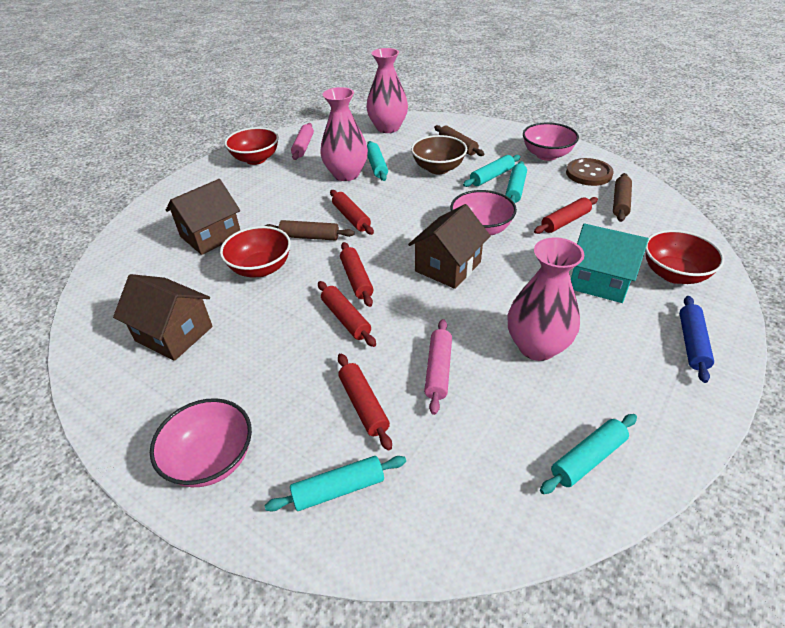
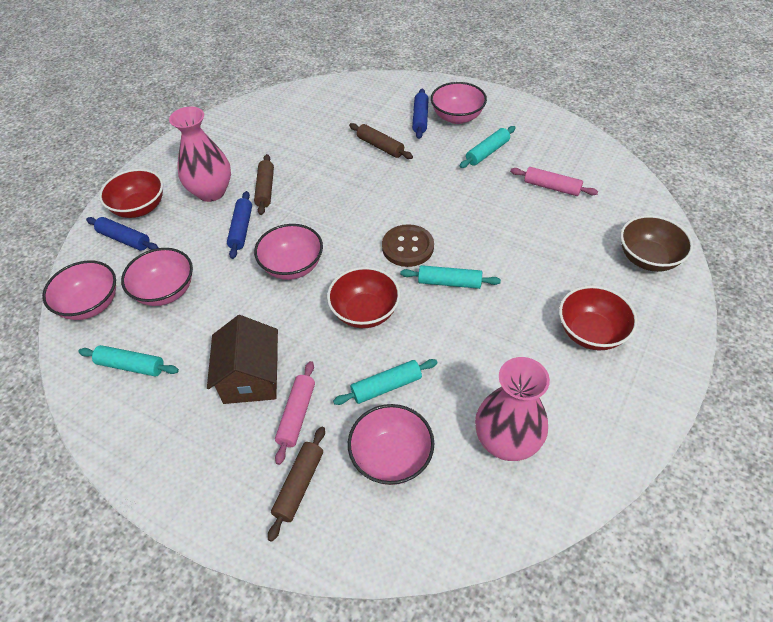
blue rolling pin: [679,296,714,383] = 1 -> [86,217,159,251] [227,191,252,259] [412,89,429,139] = 3
brown house: [113,274,213,361] [166,179,240,255] [408,204,490,289] = 3 -> [207,315,278,404] = 1
pink bowl: [150,398,252,487] [450,190,517,236] [523,122,579,161] = 3 -> [42,261,116,320] [121,248,193,306] [254,224,323,280] [348,404,435,485] [431,82,487,124] = 5
pink vase: [320,87,368,181] [366,48,408,133] [508,237,585,361] = 3 -> [169,107,231,202] [475,357,550,461] = 2
red rolling pin: [318,281,376,347] [330,190,374,235] [338,354,392,450] [340,242,373,307] [534,197,598,234] = 5 -> none = 0
turquoise house: [571,224,649,303] = 1 -> none = 0
turquoise rolling pin: [265,456,406,511] [367,141,388,181] [463,155,520,187] [505,161,527,203] [540,414,637,494] = 5 -> [78,345,179,377] [333,359,438,405] [400,265,501,289] [460,126,516,168] = 4

